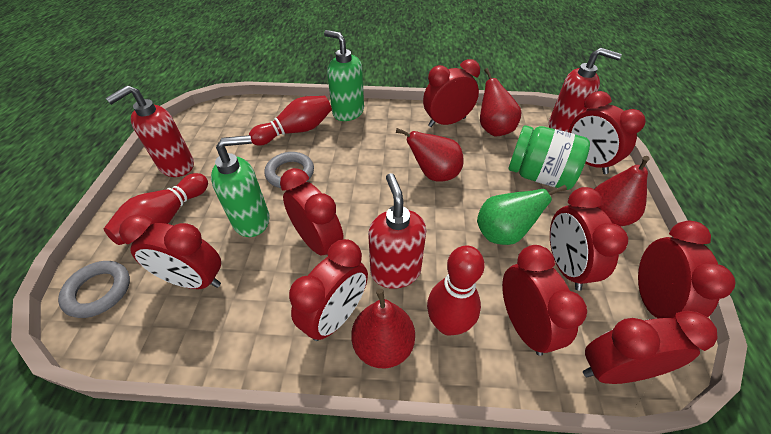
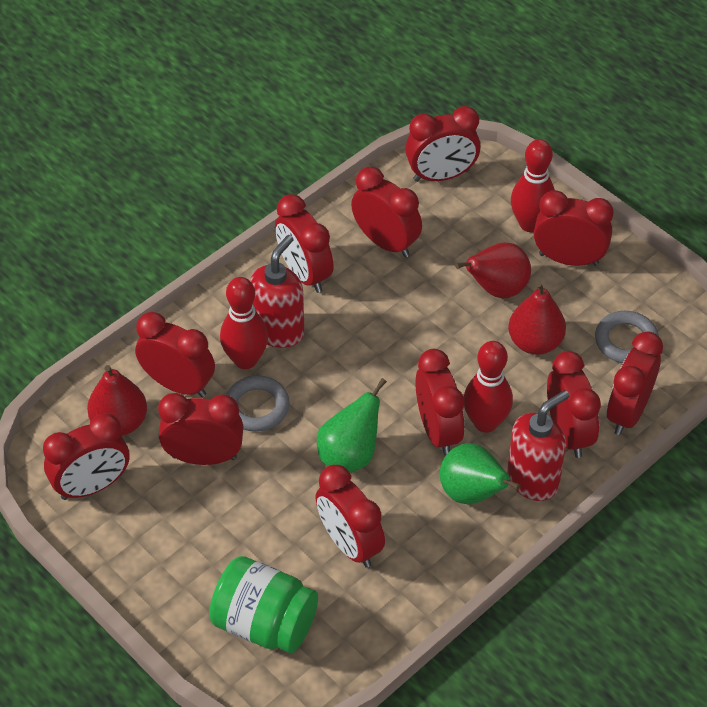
green pear: [477,185,567,245] = 1 -> [317,378,387,473] [440,443,521,504] = 2
green soap dispenser: [211,135,270,237] [324,30,364,121] = 2 -> none = 0
red clock: [119,214,221,289] [280,168,344,255] [289,239,368,341] [423,59,480,127] [502,245,587,356] [550,187,628,291] [569,91,646,174] [583,311,718,384] [638,221,736,319] = 9 -> [43,413,129,500] [135,312,215,397] [158,393,243,465] [275,194,334,293] [315,465,385,568] [351,167,422,257] [405,106,481,182] [415,349,465,456] [534,190,613,266] [547,351,601,458] [607,332,663,435] = 11
red pear: [351,289,415,368] [396,128,464,182] [480,68,521,136] [594,156,650,227] = 4 -> [87,365,147,436] [455,242,531,299] [508,282,566,355] = 3
red soap dispenser: [105,85,194,177] [368,173,427,289] [549,48,622,132] = 3 -> [250,235,305,348] [507,390,569,501] = 2

